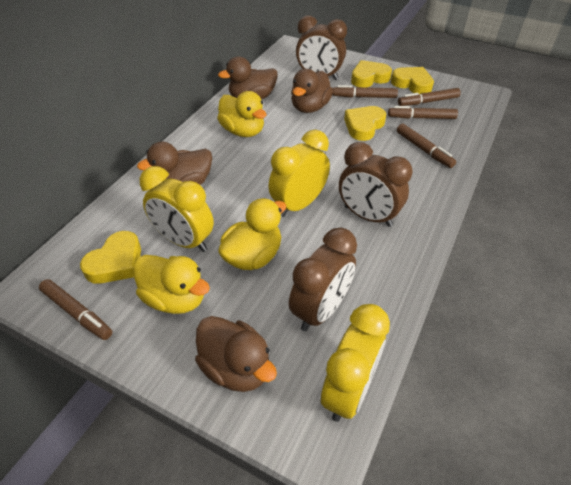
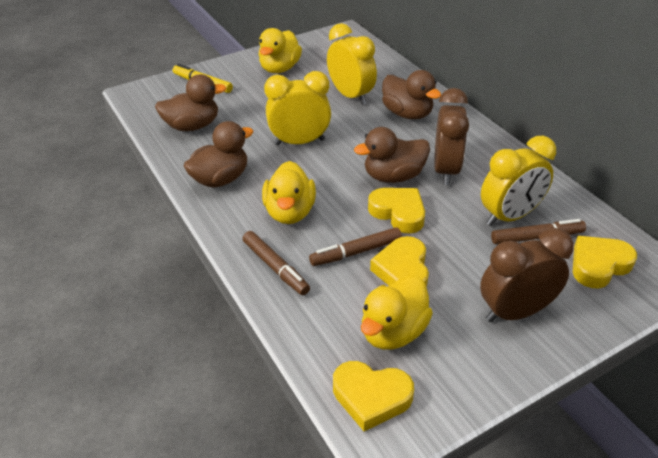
brown clock: [289,228,357,331] [296,16,347,80] [339,142,412,227] = 3 -> [434,88,469,185] [480,228,574,322] = 2
brown marker: [39,279,112,340] [332,85,398,98] [388,106,458,119] [397,124,456,168] [398,88,461,106] = 5 -> [243,231,310,295] [309,227,402,266] [491,219,586,244] = 3
yellow marker: none = 0 -> [173,64,233,93] = 1

